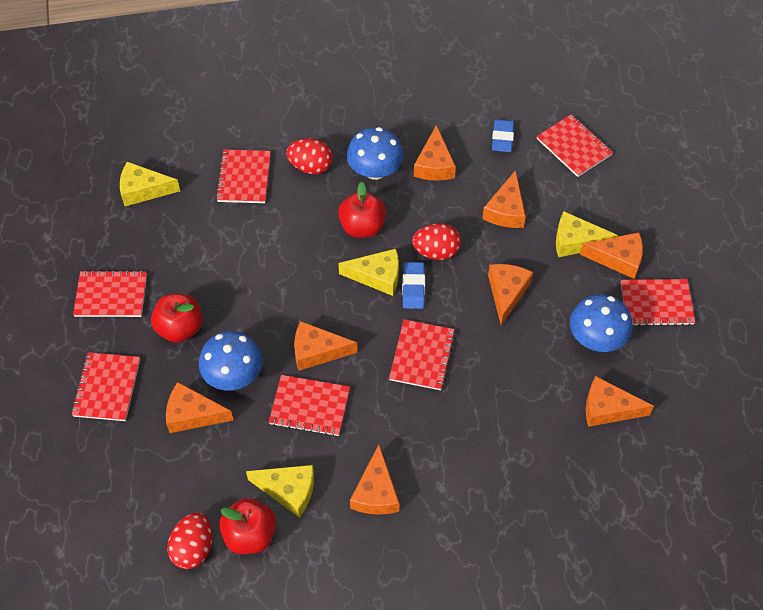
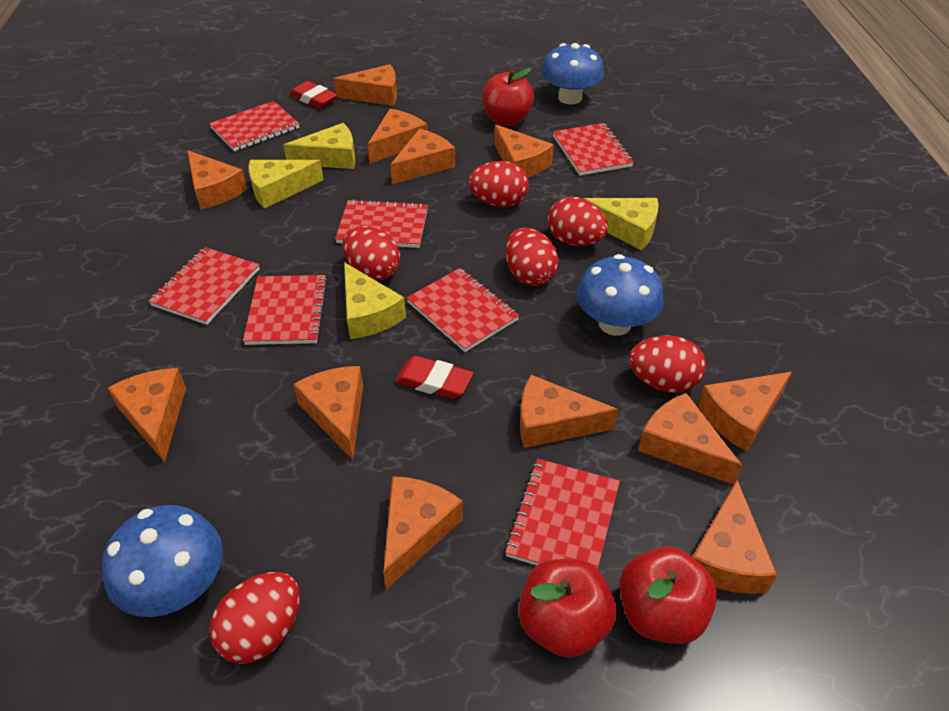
blue eraser: [402,262,425,309] [492,119,514,152] = 2 -> none = 0
orange cheese: [166,382,233,433] [294,321,358,371] [350,445,400,515] [414,125,456,181] [482,170,526,228] [488,264,533,325] [580,232,643,279] [586,376,654,427] = 8 -> [108,368,186,462] [187,150,247,210] [293,366,363,460] [333,64,397,106] [368,109,427,164] [383,476,463,590] [390,129,455,185] [494,124,554,178] [520,375,619,448] [638,393,743,485] [692,480,777,594] [698,372,792,451] = 12
red egg: [167,512,212,569] [286,139,333,174] [412,223,461,260] = 3 -> [209,572,300,664] [343,226,400,280] [468,161,529,207] [505,228,559,286] [548,197,608,246] [629,336,706,393] = 6
red eraser: none = 0 -> [290,81,338,108] [395,356,473,399] = 2

